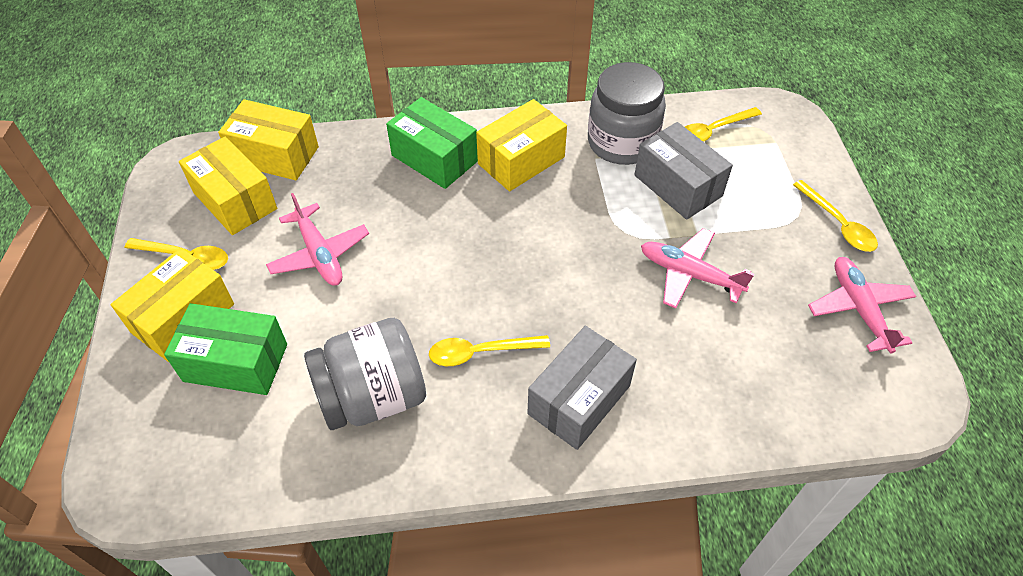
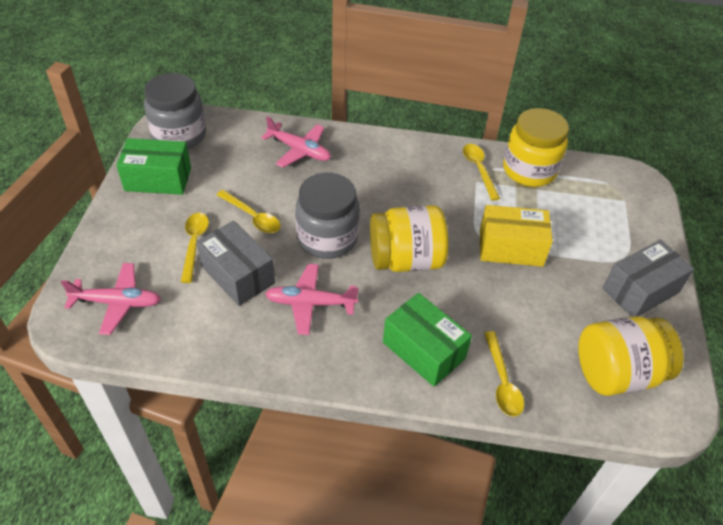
yellow box: [111,248,234,362] [179,136,277,235] [218,99,319,180] [476,99,567,191] = 4 -> [480,205,553,267] = 1
yellow jar: none = 0 -> [370,205,448,272] [503,108,569,187] [578,316,684,396] = 3

